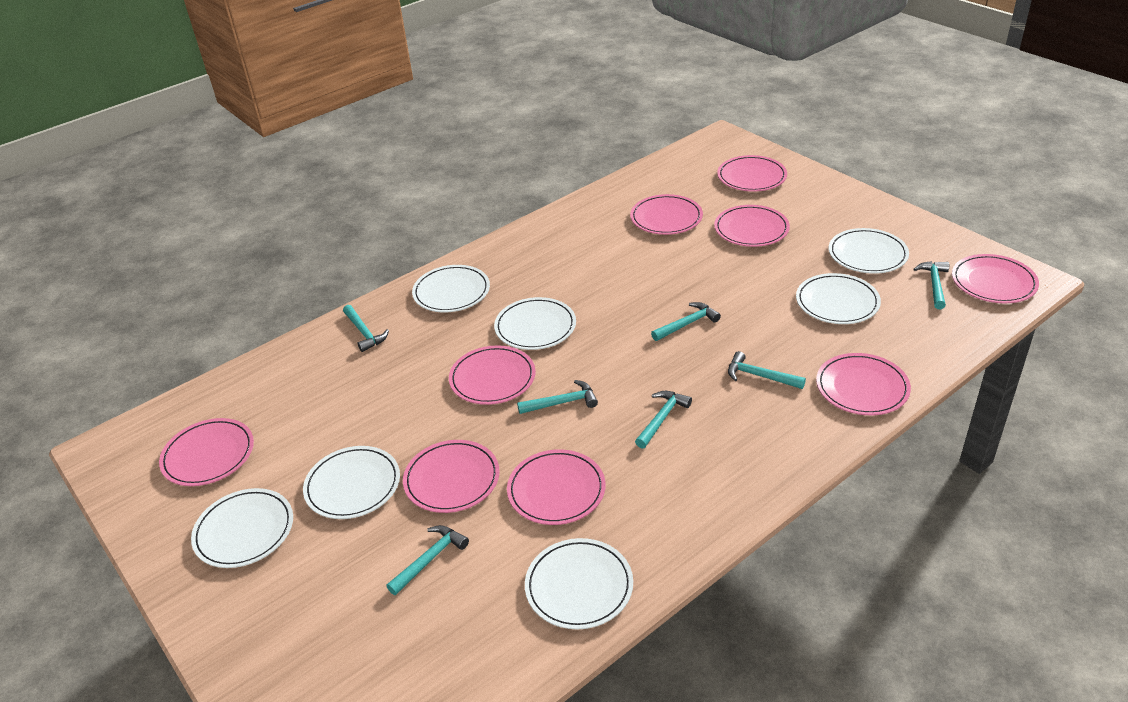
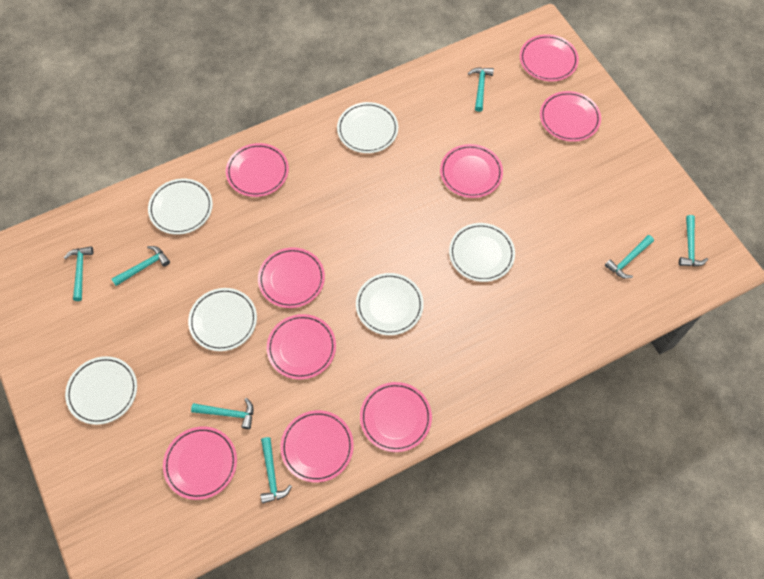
white plate: [191,488,293,568] [303,446,400,519] [412,265,490,312] [494,297,576,350] [525,538,633,629] [796,273,881,324] [829,228,909,274] = 7 -> [65,356,137,425] [148,179,213,235] [188,288,257,351] [337,102,398,153] [356,273,424,335] [449,223,515,282] = 6

